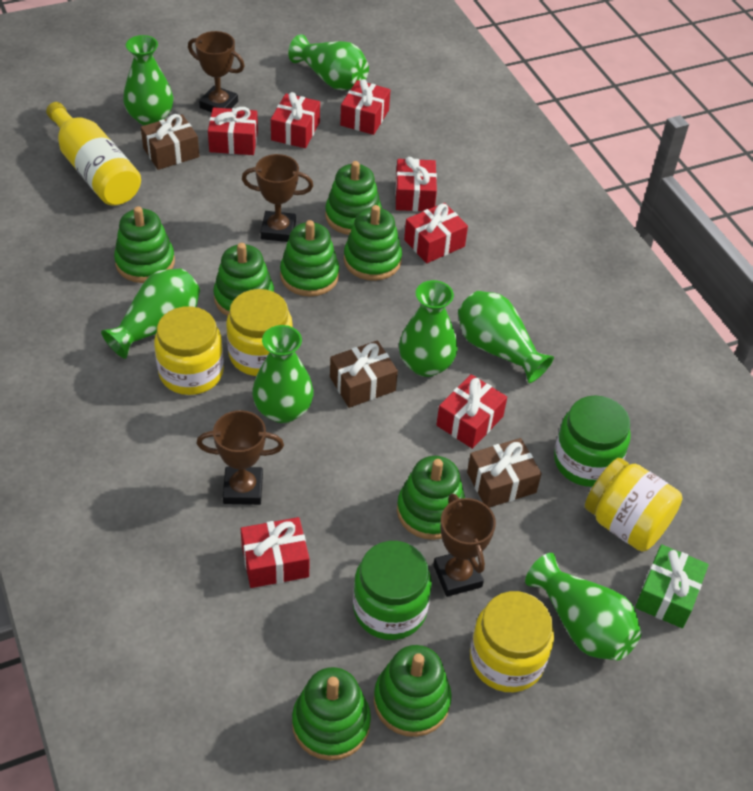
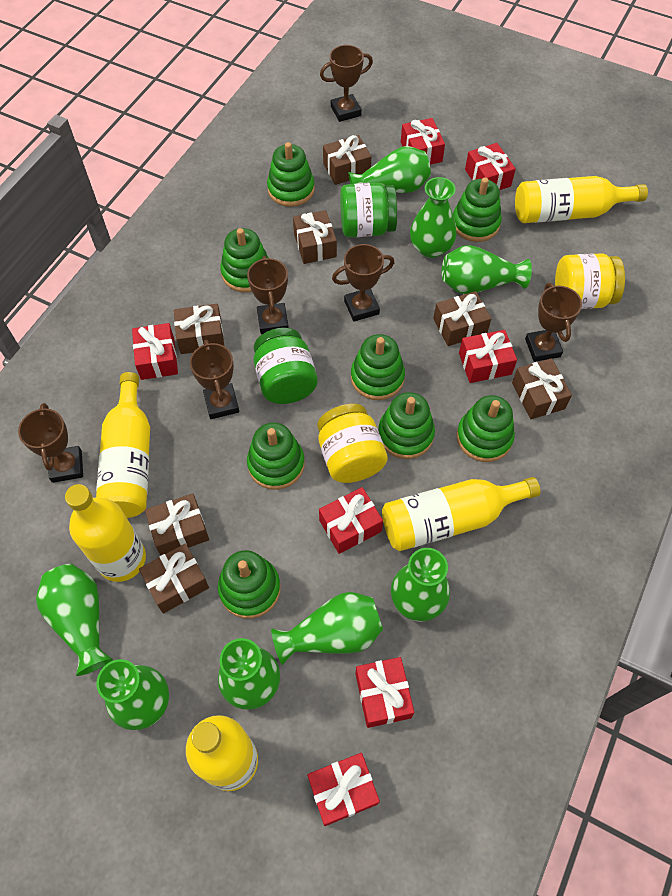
brown gift: [141,114,199,170] [330,340,398,408] [467,438,542,508] = 3 -> [139,543,209,613] [145,493,209,555] [174,304,224,354] [293,210,337,264] [323,135,371,185] [433,291,491,346] [512,358,572,419] = 7
brown trophy: [188,31,245,112] [197,410,284,505] [242,154,313,242] [433,493,496,597] = 4 -> [18,403,83,483] [190,340,239,419] [247,256,289,334] [320,45,373,122] [332,244,395,321] [525,283,582,362] = 6
green gift: [635,544,709,628] = 1 -> none = 0
green vase: [101,268,200,359] [123,35,173,126] [252,325,314,423] [288,34,369,91] [399,280,458,377] [458,291,554,383] [525,553,642,661] = 7 -> [36,564,113,676] [96,659,169,730] [218,638,280,710] [271,592,383,665] [348,146,431,193] [391,548,450,622] [410,177,457,258] [442,245,532,294] = 8
yellow bottle: [46,102,141,205] = 1 -> [65,484,146,582] [96,372,150,518] [186,715,258,791] [382,477,541,551] [515,176,648,223] = 5
yellow jar: [154,306,224,395] [226,289,292,376] [470,591,554,692] [585,458,682,551] = 4 -> [317,404,388,483] [555,253,625,309] = 2

